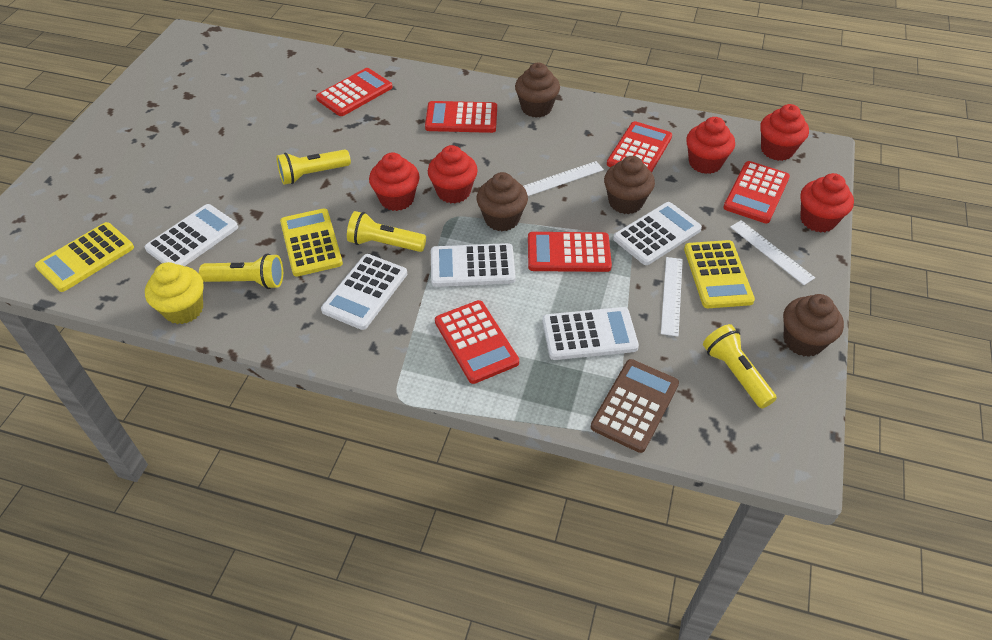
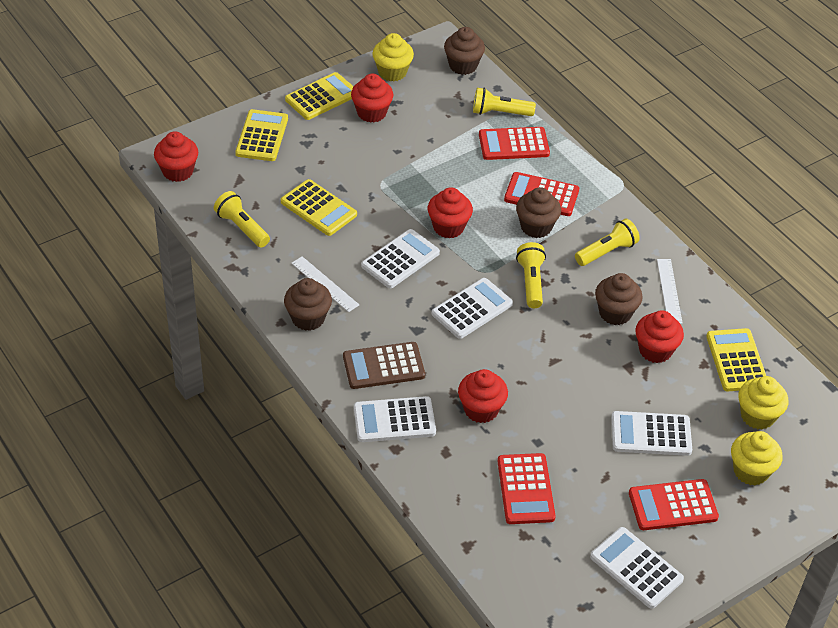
red calculator: [316,68,393,116] [425,101,497,133] [435,300,519,384] [528,232,612,272] [607,121,672,172] [723,161,790,223] = 6 -> [479,127,550,160] [497,453,556,524] [504,172,579,216] [629,479,719,530] = 4
white ruler: [523,161,604,196] [661,257,683,337] [730,220,815,285] = 3 -> [291,256,359,312] [657,259,683,324] = 2
yellow calculator: [35,222,134,292] [280,208,343,277] [684,240,755,308] = 3 -> [235,109,288,161] [281,179,357,236] [285,72,354,120] [706,328,766,391] = 4
yellow cupcake: [145,262,204,324] = 1 -> [373,33,414,81] [731,431,782,486] [738,376,788,430] = 3

